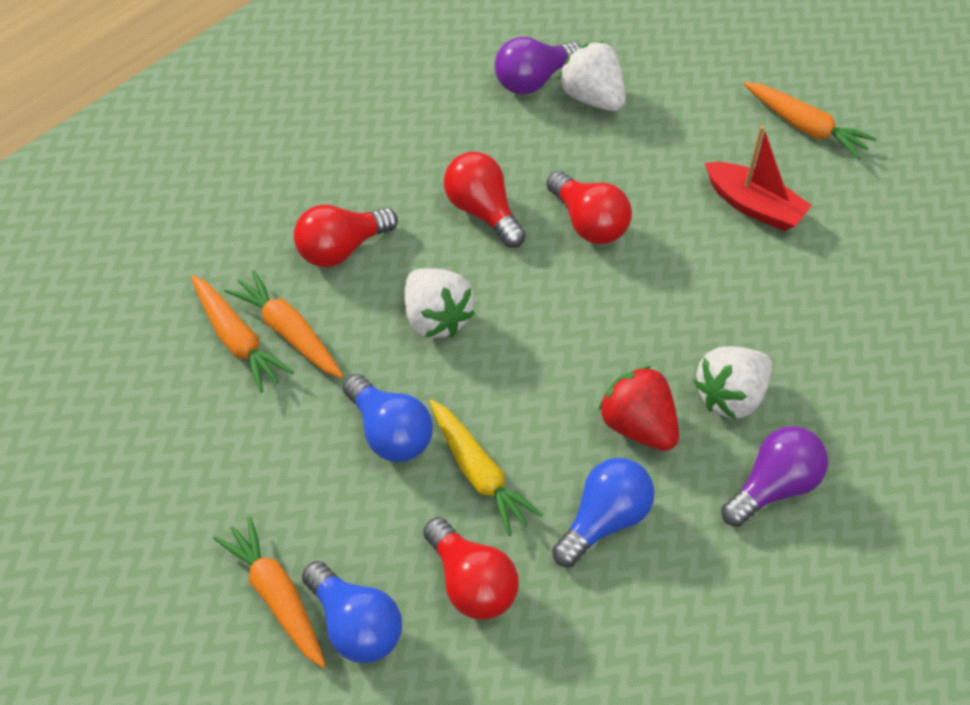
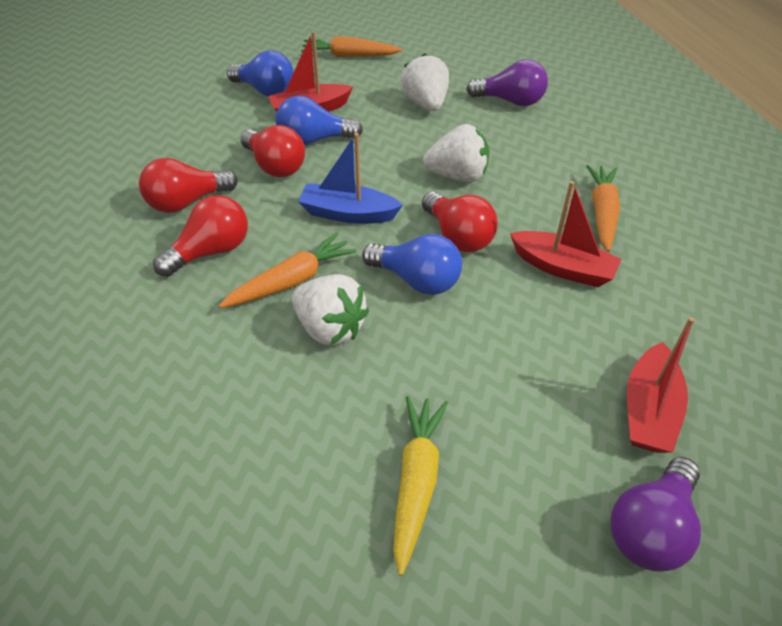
blue boat: none = 0 -> [298,133,403,224] = 1
orange carrot: [191,275,294,393] [213,516,326,668] [225,270,344,378] [744,82,876,160] = 4 -> [219,233,357,308] [301,36,402,57] [586,165,620,252] = 3
red boat: [705,126,812,231] = 1 -> [268,31,353,112] [510,181,622,287] [627,317,695,453] = 3
red strawberry: [599,366,679,451] = 1 -> none = 0

